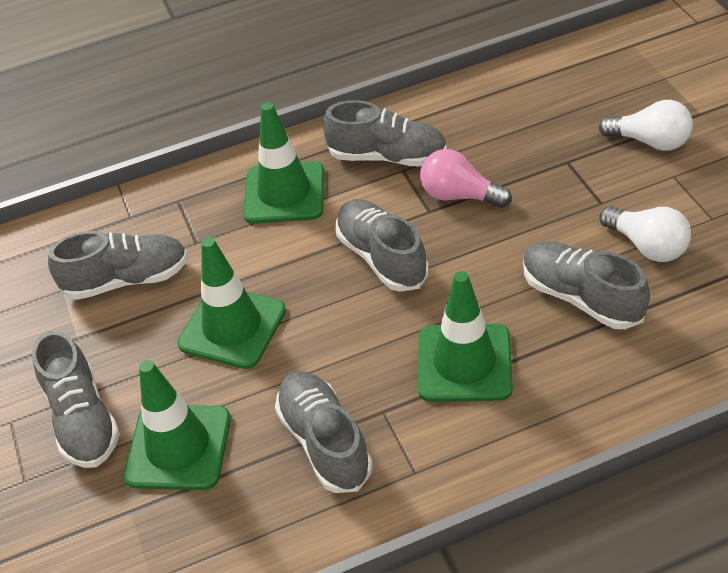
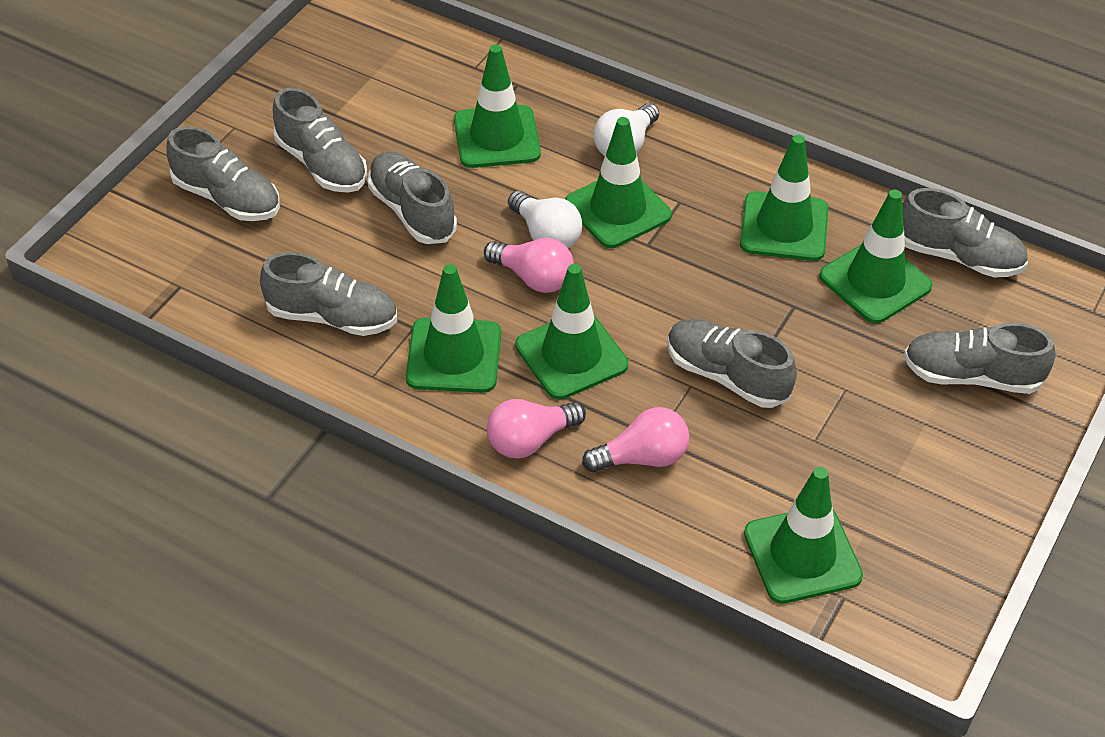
green traffic cone: [124,360,231,490] [177,237,286,369] [243,102,324,224] [418,271,513,402] = 4 -> [406,264,501,393] [454,45,541,168] [515,264,628,400] [565,117,672,248] [740,135,828,261] [744,467,863,604] [819,190,933,323] = 7
grey shoe: [32,330,120,468] [48,231,188,300] [275,371,373,493] [323,100,447,167] [336,199,429,292] [523,241,650,329] = 6 -> [166,126,280,221] [260,252,397,336] [273,88,367,193] [368,152,457,244] [668,319,797,408] [902,188,1028,277] [904,323,1056,394] = 7
pink light bulb: [420,149,512,208] = 1 -> [484,238,574,293] [487,399,586,459] [582,407,689,472] = 3

